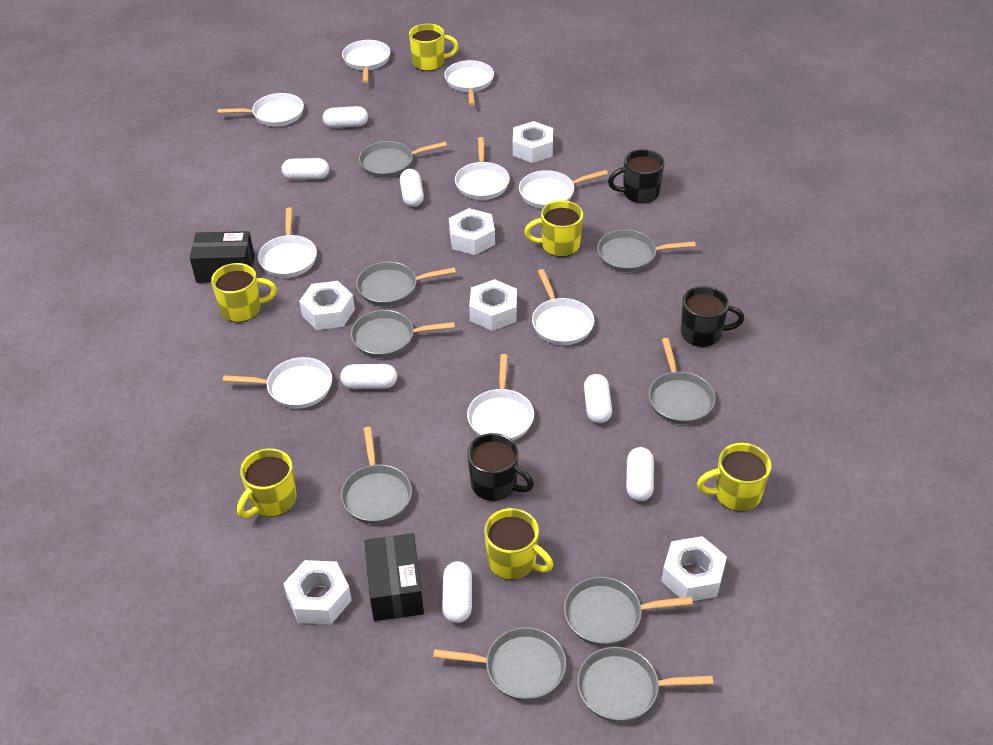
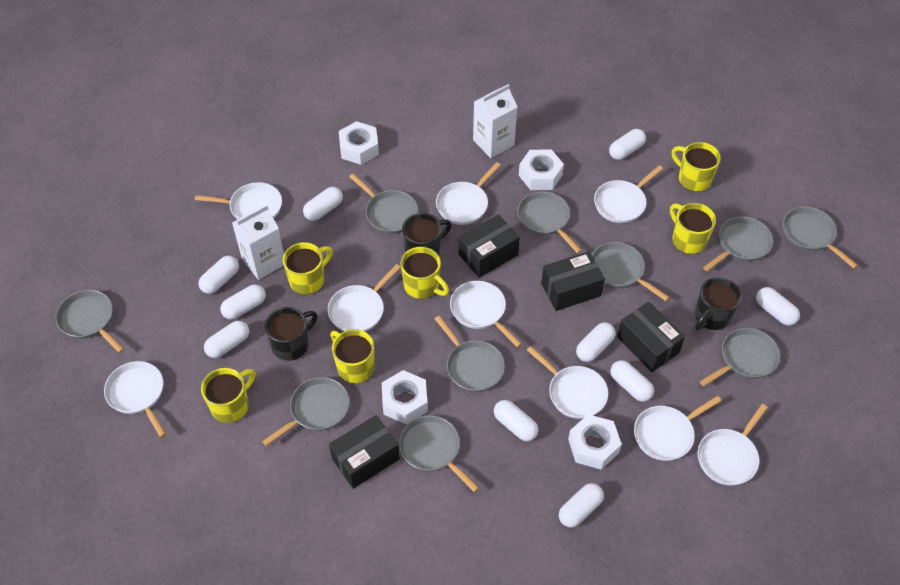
black box: [190,231,255,283] [364,533,424,621] = 2 -> [329,415,400,489] [459,214,520,278] [541,251,605,311] [617,302,685,372] = 4
grey pan: [341,427,412,524] [351,310,455,358] [356,262,456,306] [359,141,447,178] [433,627,566,701] [564,577,693,646] [577,647,713,722] [597,230,696,272] [648,338,715,424] = 9 -> [56,290,124,353] [262,377,349,446] [349,173,418,234] [399,415,479,492] [435,315,505,392] [517,191,582,254] [592,242,670,301] [700,328,780,386] [703,216,773,271] [783,207,858,269] = 10
white capsule: [282,158,329,180] [323,106,368,128] [340,364,397,389] [400,169,424,207] [442,561,472,623] [584,374,612,424] [626,447,654,501] = 7 -> [199,256,239,294] [204,321,249,358] [220,284,266,319] [303,187,343,221] [494,400,538,441] [559,483,604,528] [576,322,616,362] [609,129,646,160] [611,360,654,402] [756,287,800,326] = 10
white carton: none = 0 -> [232,204,284,280] [473,84,517,158] = 2
white nut: [283,560,352,624] [299,281,355,330] [449,208,495,255] [469,279,517,331] [513,121,553,163] [661,536,727,601] = 6 -> [339,121,379,165] [382,370,428,424] [519,150,564,190] [568,414,622,470] = 4

